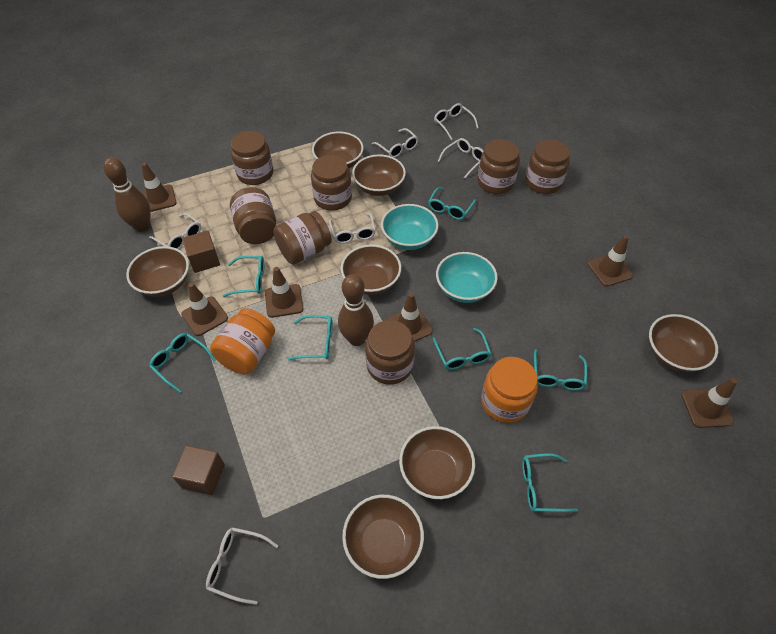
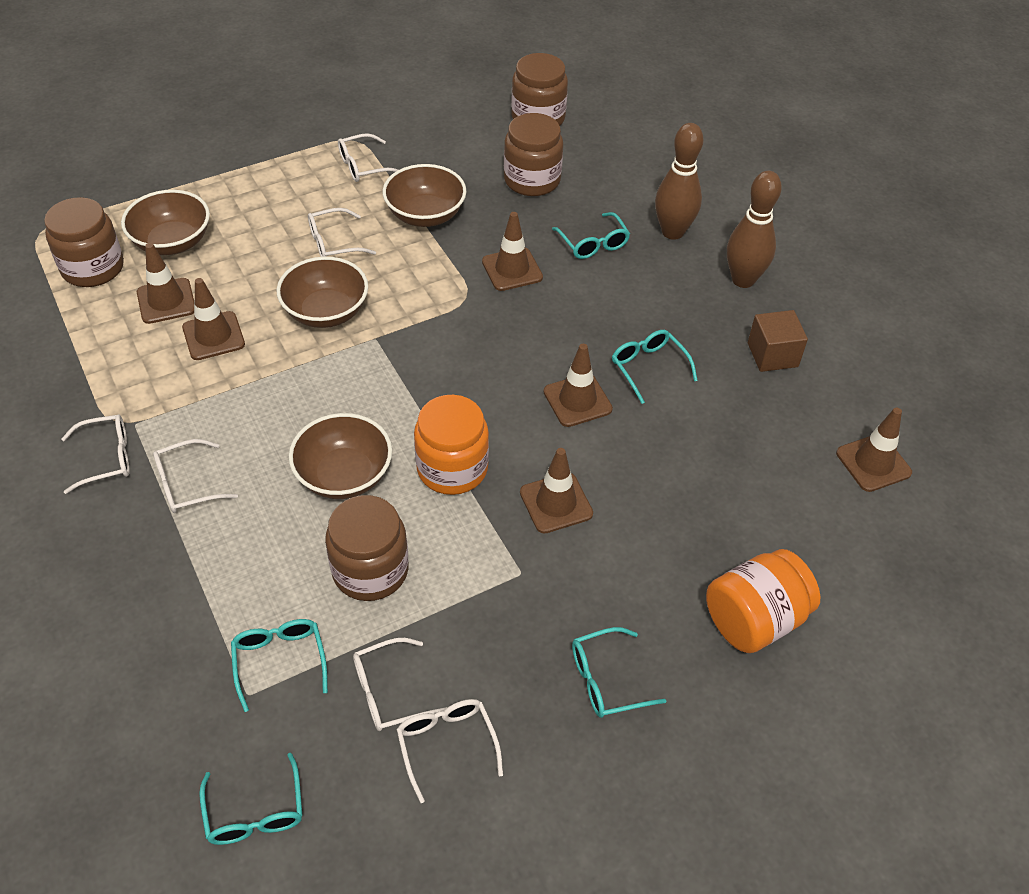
brown bowl: [126,246,189,297] [312,132,363,168] [341,245,401,295] [342,495,424,579] [352,154,406,196] [399,426,475,499] [649,314,718,372] = 7 -> [121,190,210,255] [276,257,368,328] [289,413,392,499] [383,164,466,227] = 4
brown cube: [172,445,225,495] [182,231,220,273] = 2 -> [748,310,808,372] = 1
brown jar: [230,187,276,244] [231,131,273,185] [273,211,332,265] [311,155,352,211] [365,320,415,385] [478,139,520,194] [525,139,570,194] = 7 -> [44,197,124,287] [325,495,409,601] [504,113,563,196] [511,53,568,126] = 4
turquoise bowl: [381,204,438,250] [436,252,498,303] = 2 -> none = 0
turquoise glasses: [149,333,216,393] [223,256,264,297] [288,315,333,360] [428,187,476,220] [433,328,491,370] [522,453,578,512] [534,349,587,391] = 7 -> [199,753,302,845] [231,619,328,712] [552,212,630,259] [572,627,666,718] [612,330,698,404] = 5

